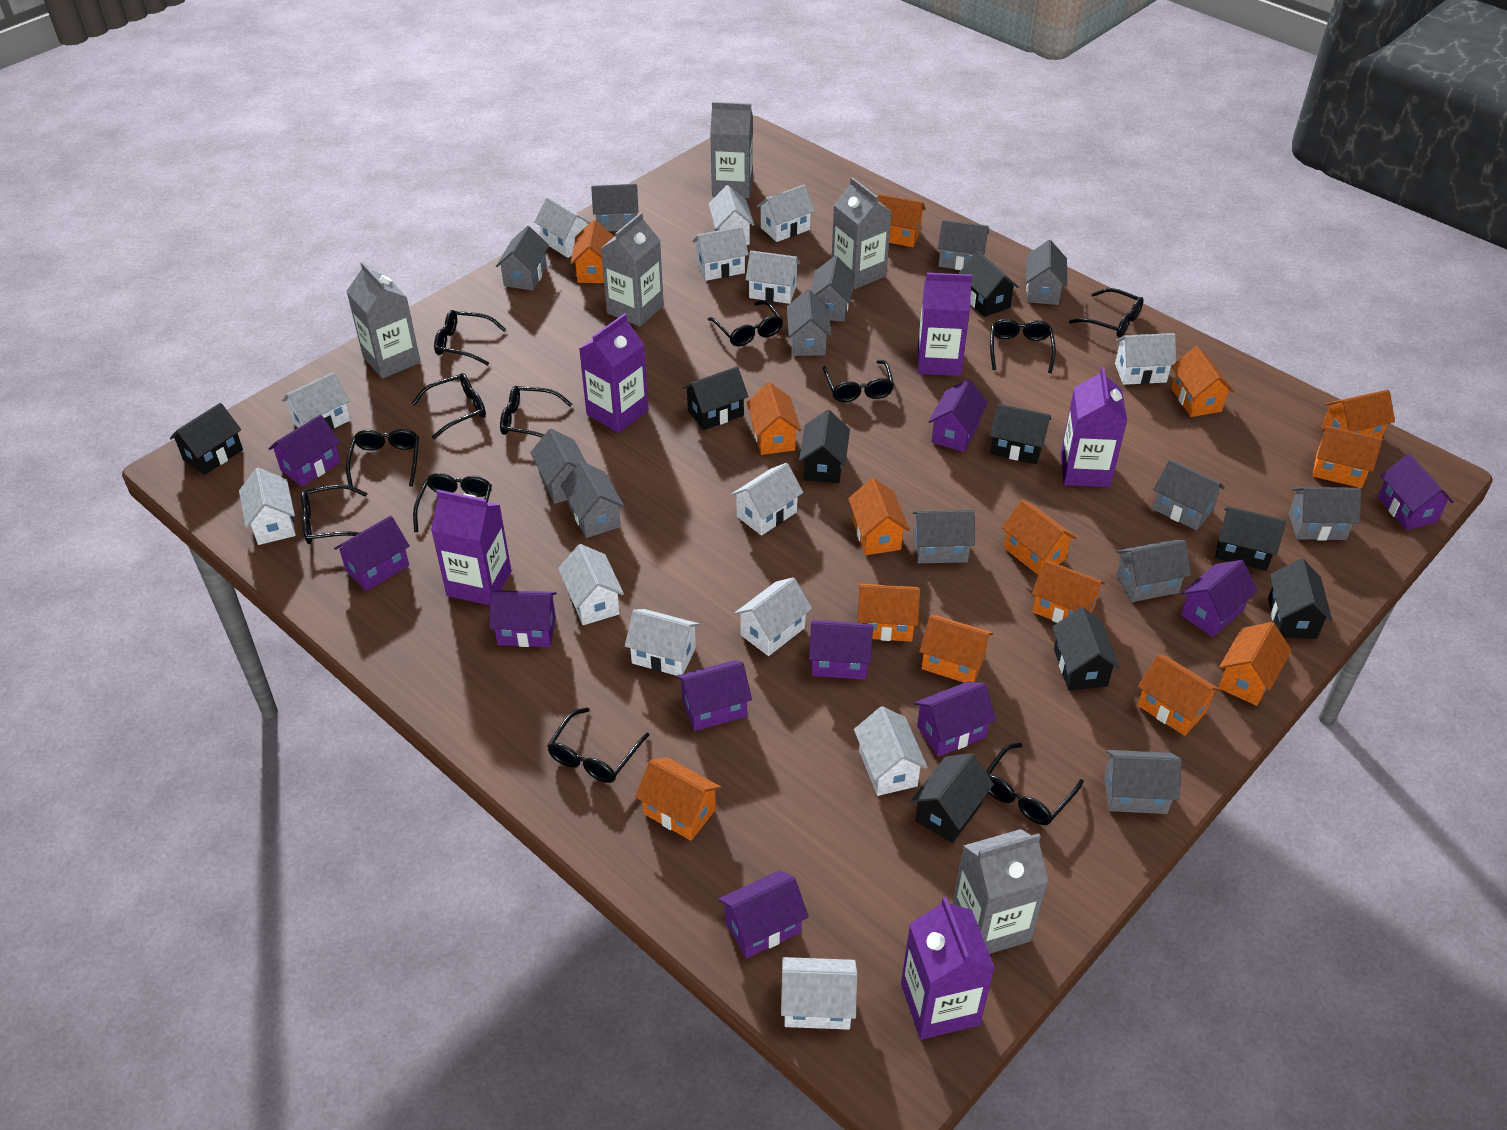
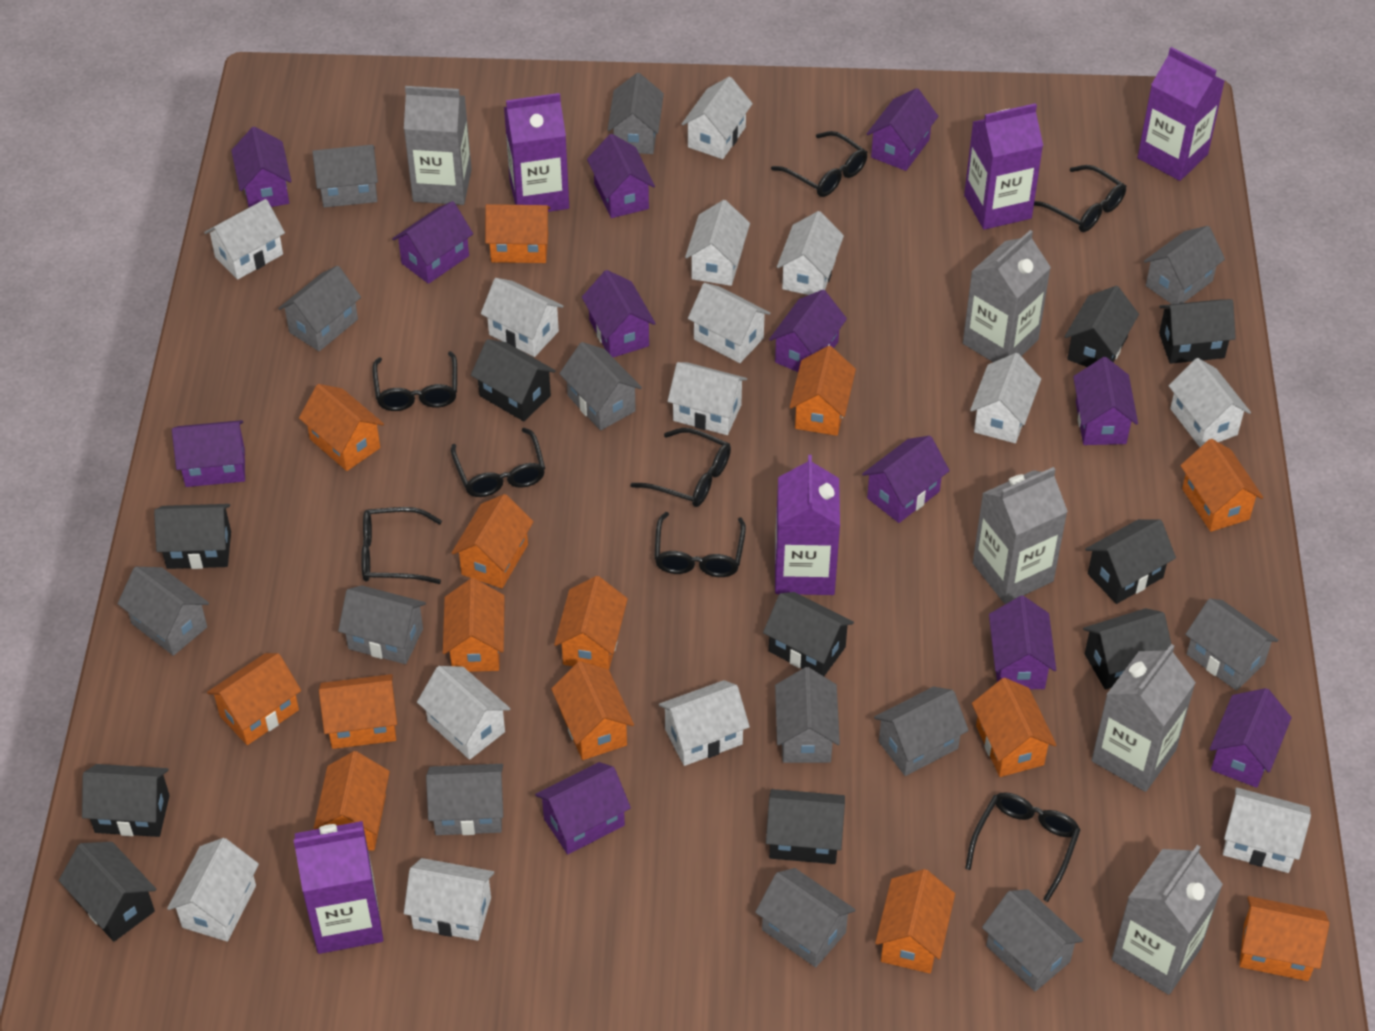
black glasses: [301,484,367,544] [346,429,419,487] [412,373,486,439] [413,473,492,532] [434,310,506,366] [500,386,572,438] [547,707,649,783] [707,301,783,346] [823,360,894,402] [986,743,1084,825] [990,319,1056,373] [1069,288,1144,337] = 12 -> [361,507,442,584] [372,351,457,411] [451,428,545,497] [630,428,731,507] [654,512,746,577] [771,131,867,197] [965,792,1081,902] [1034,165,1126,232] = 8
black house: [170,403,243,475] [682,366,748,430] [799,410,850,483] [911,753,994,843] [958,251,1019,317] [990,404,1051,464] [1052,607,1120,691] [1215,506,1286,571] [1268,559,1332,639] = 9 -> [59,842,156,942] [82,764,170,837] [154,504,231,569] [471,339,556,421] [763,592,854,676] [766,789,845,864] [1065,286,1139,367] [1083,608,1171,690] [1085,519,1176,604] [1159,299,1236,364] = 10
purple house: [269,415,340,487] [334,516,410,591] [489,590,557,647] [676,660,752,731] [718,870,809,958] [809,620,873,680] [914,681,996,757] [928,379,988,452] [1181,560,1258,637] [1378,454,1454,530] = 10 -> [172,420,245,487] [231,127,291,207] [392,201,473,284] [535,762,631,854] [582,270,656,357] [587,134,655,218] [769,290,847,372] [862,436,950,523] [867,88,938,171] [989,596,1056,689] [1073,357,1138,445] [1210,688,1292,788] = 12

